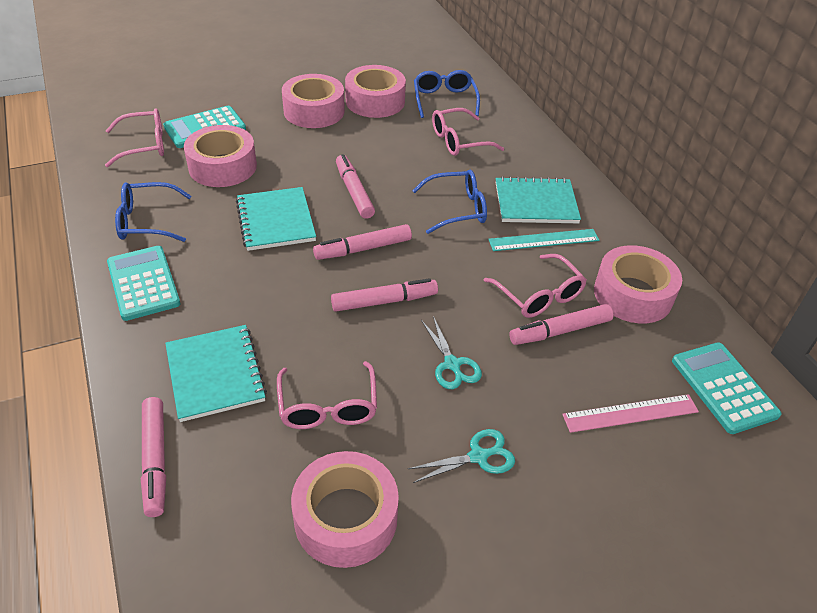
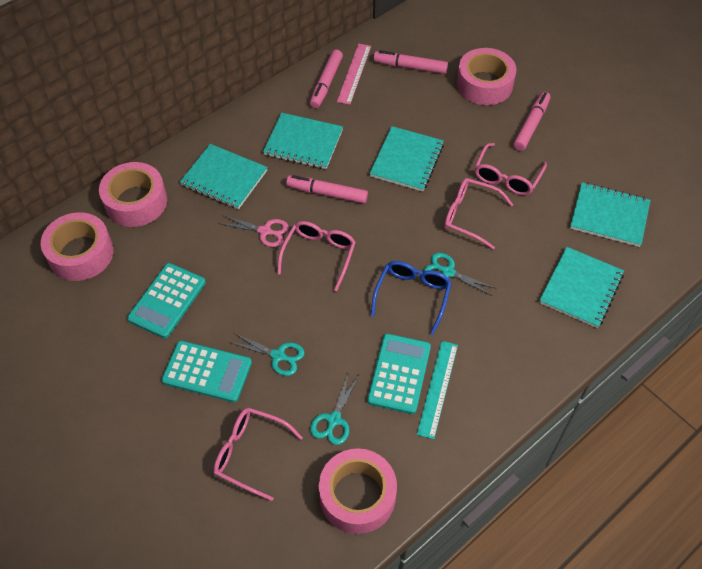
blue glasses: [115,182,191,242] [412,170,487,234] [414,70,480,118] = 3 -> [371,261,451,335] = 1
pink marker: [141,397,166,517] [313,224,412,260] [331,278,438,312] [336,154,375,219] [509,304,614,345] = 5 -> [286,175,368,204] [310,50,343,108] [374,50,448,74] [513,92,551,151] = 4
pink scissors: none = 0 -> [218,215,289,247] = 1
pink tape: [184,125,257,187] [282,74,345,128] [291,451,399,568] [345,65,406,118] [594,245,682,323] = 5 -> [41,212,113,281] [99,162,167,227] [319,448,397,534] [457,48,517,105] = 4
turquoise notebook: [165,325,267,422] [236,187,316,251] [496,176,581,223] = 3 -> [180,144,268,209] [263,113,343,169] [370,126,444,192] [539,247,624,328] [570,182,651,247] = 5
turquoise scissors: [408,429,515,483] [421,316,482,389] = 2 -> [229,333,304,376] [310,372,359,445] [424,253,495,296] = 3

